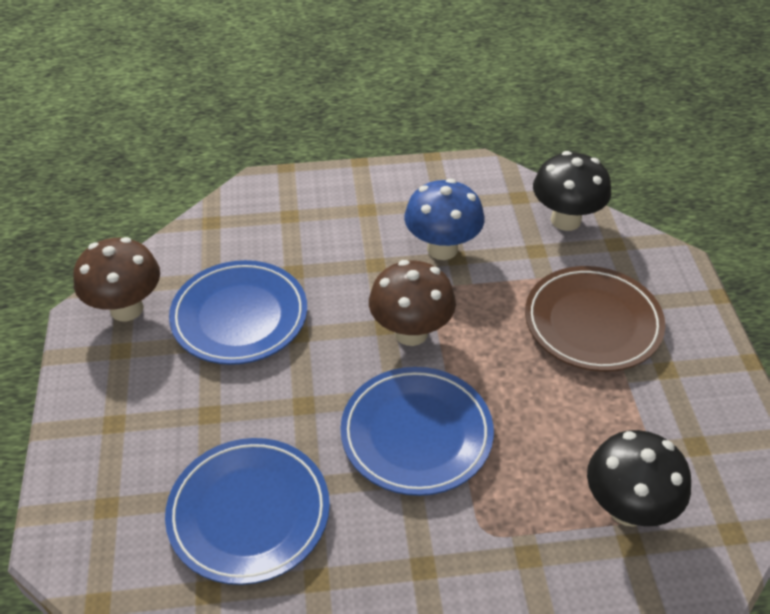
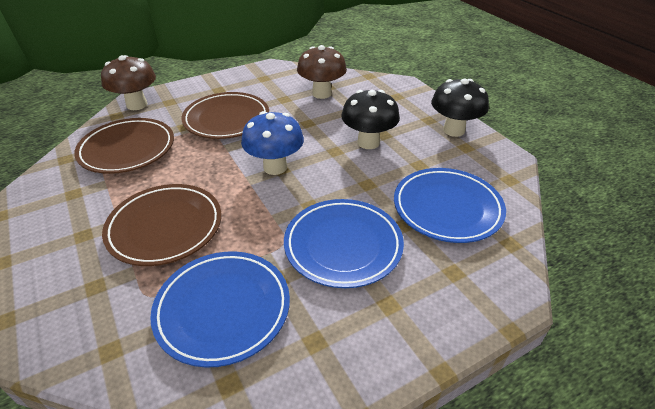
brown plate: [525,266,665,372] = 1 -> [74,118,174,174] [102,184,222,266] [182,92,269,139] = 3

